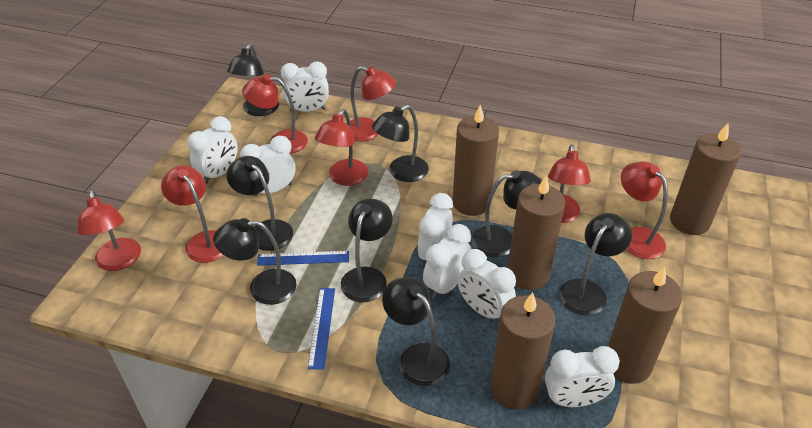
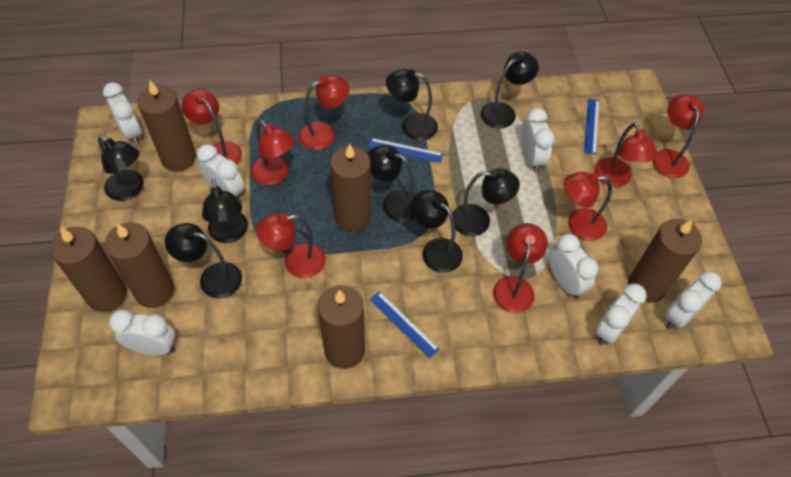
blue ruler: [257,251,349,266] [308,288,335,370] = 2 -> [368,138,443,163] [369,291,440,358] [584,99,600,155] = 3
brown candle: [452,105,499,216] [490,292,555,410] [508,176,565,290] [608,267,682,384] [670,123,741,235] = 5 -> [50,227,127,312] [105,222,174,308] [138,81,196,172] [318,285,365,369] [330,143,371,232] [628,219,702,303] = 6
red lamp: [77,190,141,271] [161,165,224,263] [242,74,308,154] [315,109,369,186] [350,66,396,141] [548,144,591,223] [621,161,668,259] = 7 -> [181,89,242,165] [251,120,295,185] [256,213,326,278] [299,75,350,150] [493,223,548,313] [564,172,612,241] [594,123,658,187] [652,94,704,178] = 8

